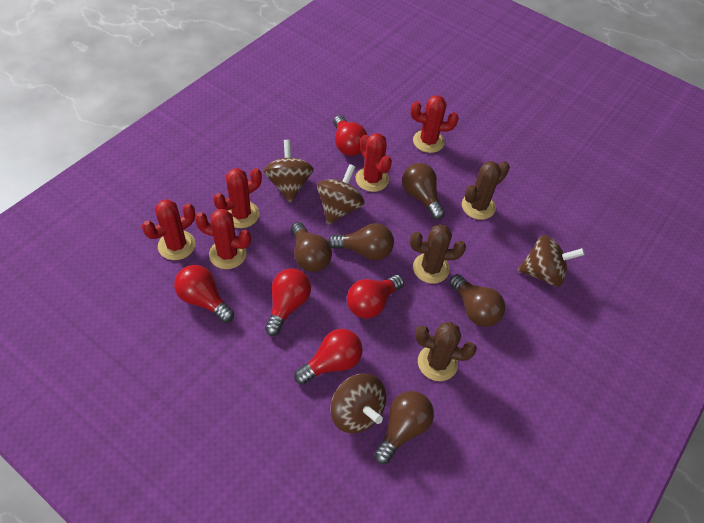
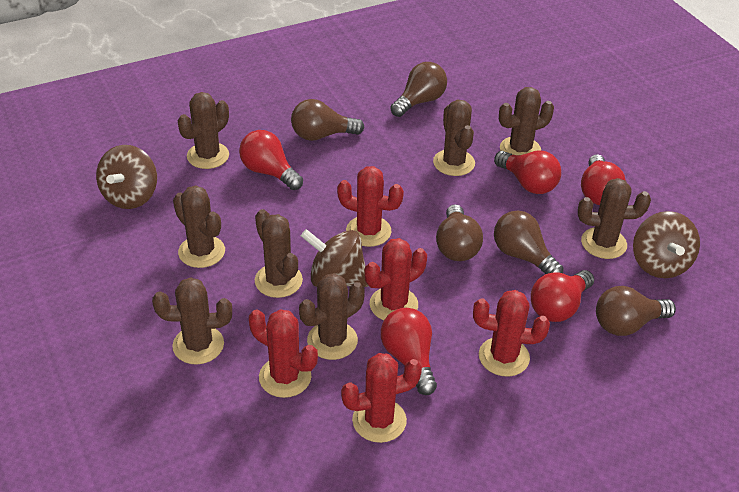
brown cactus: [410,224,466,284] [415,322,477,381] [462,161,510,220] = 3 -> [152,277,232,365] [173,186,225,268] [178,92,229,169] [255,209,303,298] [299,273,365,360] [433,100,475,176] [499,87,554,155] [578,178,651,259] = 8
brown spinning top: [264,140,314,203] [317,164,364,225] [330,374,386,433] [518,235,585,287] = 4 -> [96,145,157,209] [301,229,368,287] [633,211,700,278] = 3

